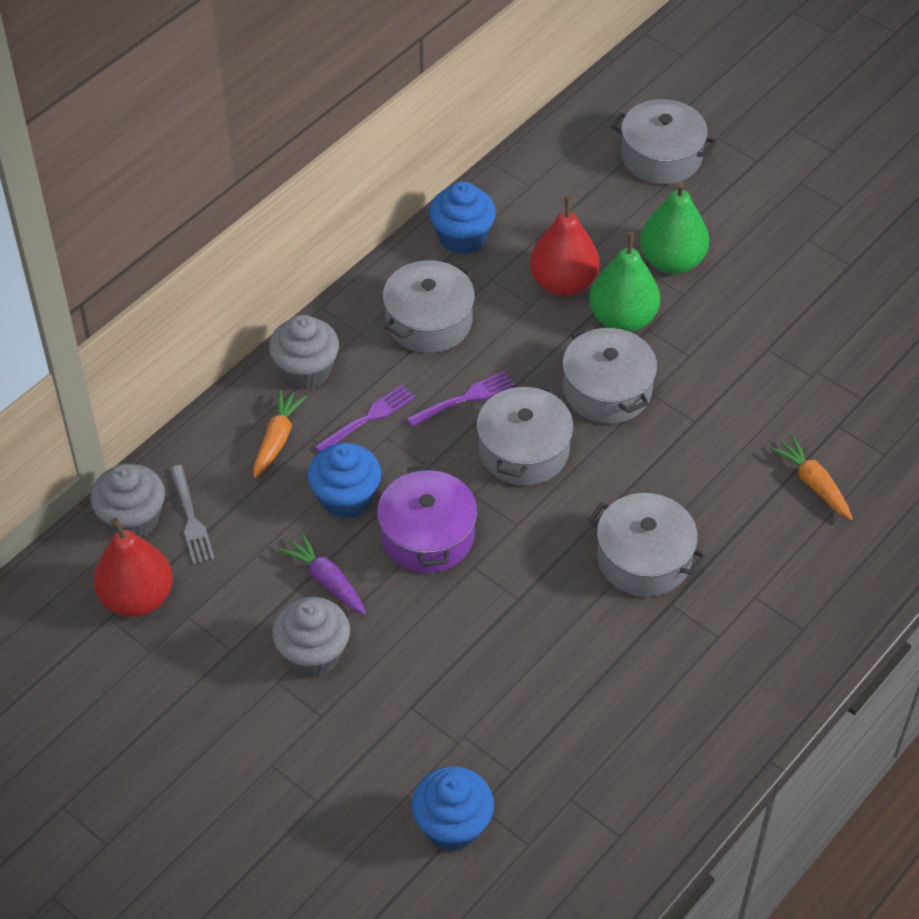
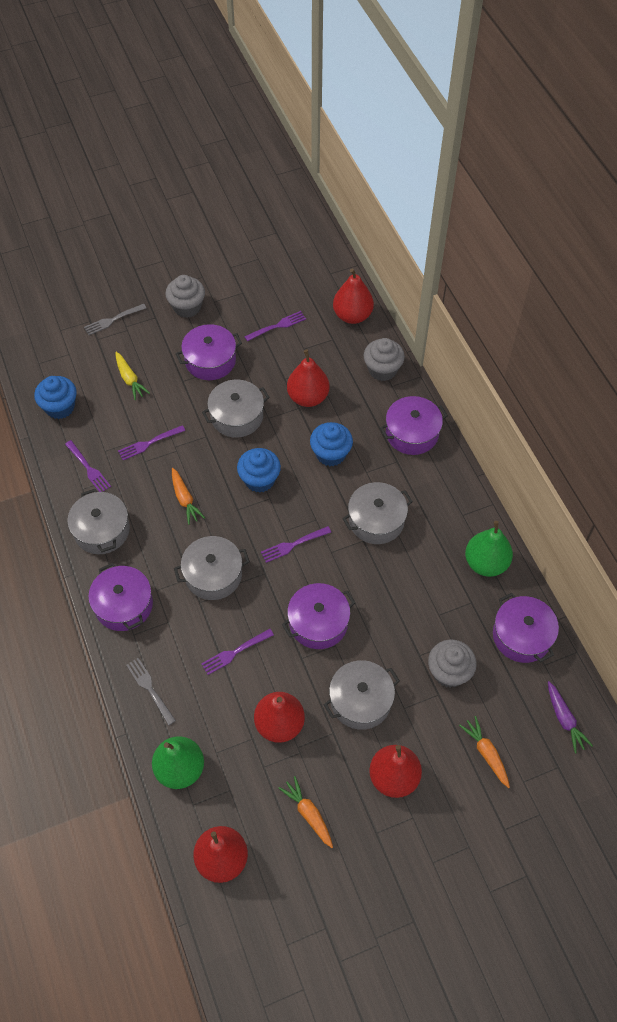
grey fork: [170,465,215,565] = 1 -> [84,304,146,335] [126,658,176,726] = 2
orange carrot: [253,389,307,478] [770,435,853,520] = 2 -> [172,468,205,525] [278,776,333,848] [459,716,510,788] = 3
purple fork: [315,385,415,452] [407,371,515,427] = 2 -> [65,440,111,492] [118,425,185,460] [201,629,274,675] [244,311,306,341] [261,526,331,563] = 5
purple pot: [377,465,477,573] = 1 -> [88,563,153,631] [176,324,242,380] [282,583,355,649] [380,396,448,455] [493,593,559,663] = 5
red pear: [93,517,173,617] [530,196,600,296] = 2 -> [193,826,248,883] [254,692,305,743] [287,350,329,407] [333,268,374,324] [369,745,422,798] = 5
yellow carrot: none = 0 -> [115,352,150,400] = 1

